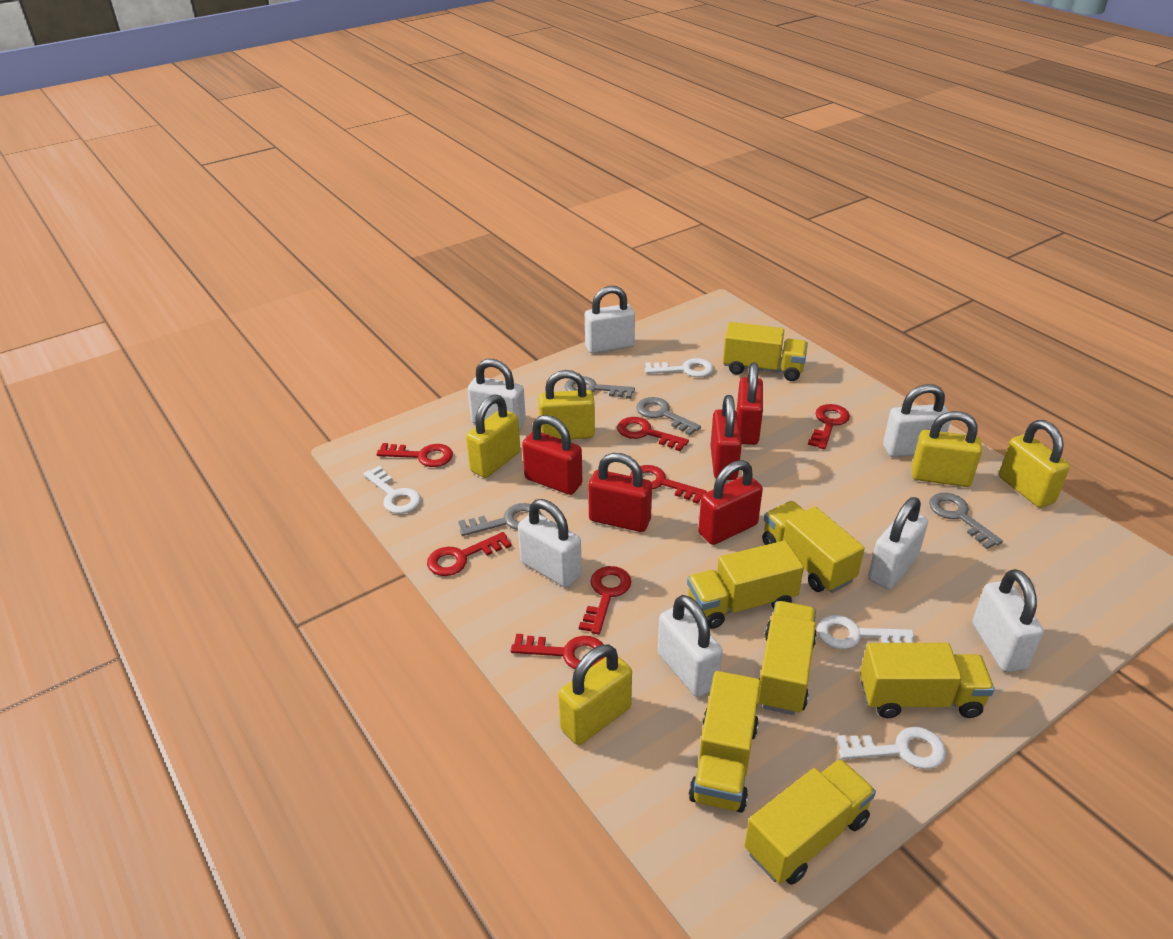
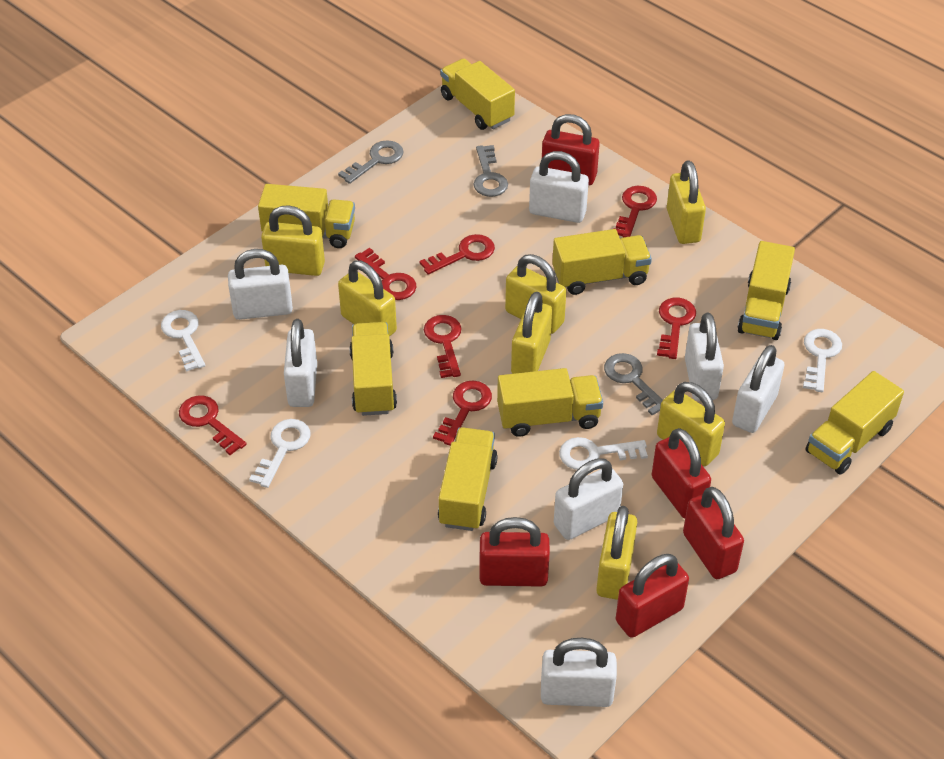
grey key: [459,503,541,536] [565,376,635,399] [636,397,701,436] [929,493,1003,549] = 4 -> [338,140,403,184] [473,145,508,197] [604,353,663,415] = 3
yellow padlock: [466,395,520,478] [538,370,595,439] [558,645,632,745] [912,411,982,487] [999,420,1070,508] = 5 -> [261,205,325,276] [338,260,397,337] [505,254,566,334] [511,292,552,374] [596,506,637,600] [657,382,725,466] [667,160,706,244] = 7
yellow truck: [687,540,804,629] [689,671,761,813] [723,322,808,381] [745,759,876,885] [758,601,817,715] [762,501,865,593] [860,643,995,718] = 7 -> [258,184,355,248] [349,322,397,416] [438,427,498,531] [440,59,515,130] [497,368,603,437] [552,229,652,295] [737,241,795,340] [806,371,904,475] = 8

